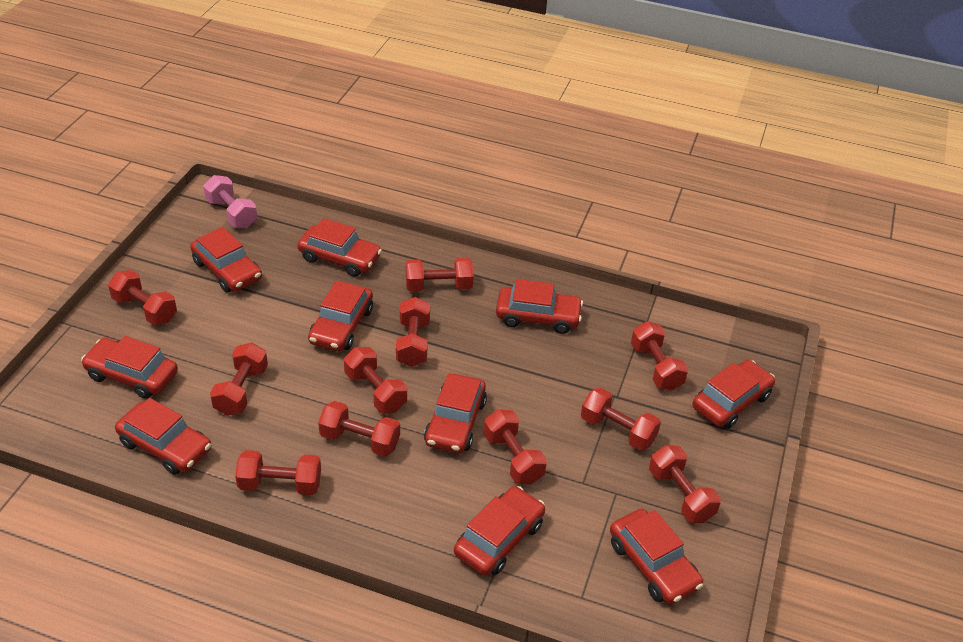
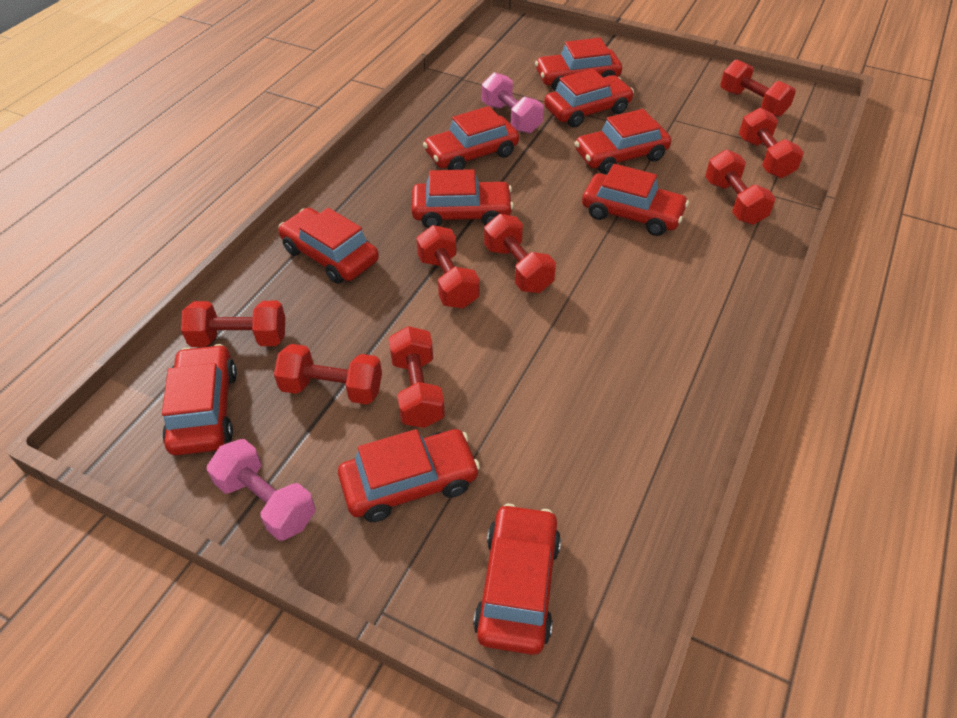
pink dumbbell: [203,175,257,228] = 1 -> [207,439,316,541] [482,72,544,133] = 2
red dumbbell: [108,270,177,325] [210,343,268,416] [235,450,321,495] [318,401,400,457] [344,347,407,413] [396,297,430,367] [406,258,474,292] [484,409,547,484] [581,388,661,451] [631,321,688,391] [649,445,721,523] = 11 -> [181,301,285,347] [274,344,382,405] [389,326,445,428] [416,225,480,308] [484,214,556,293] [705,150,775,225] [720,60,796,117] [739,108,804,178] = 8

